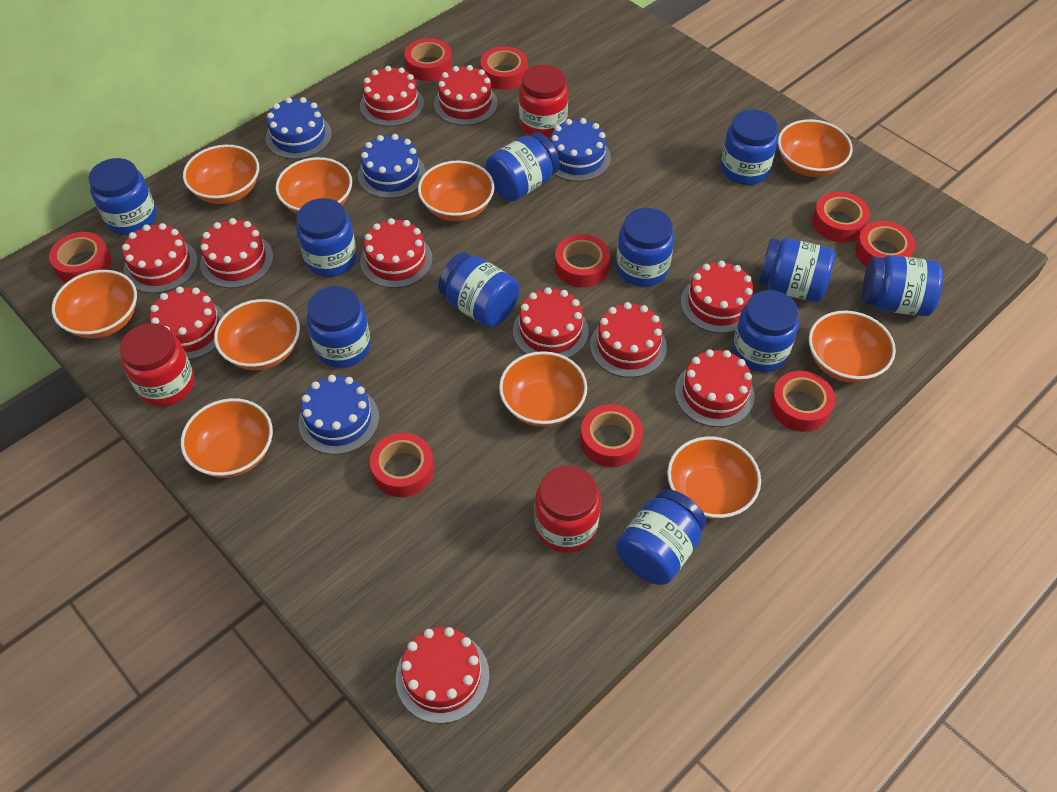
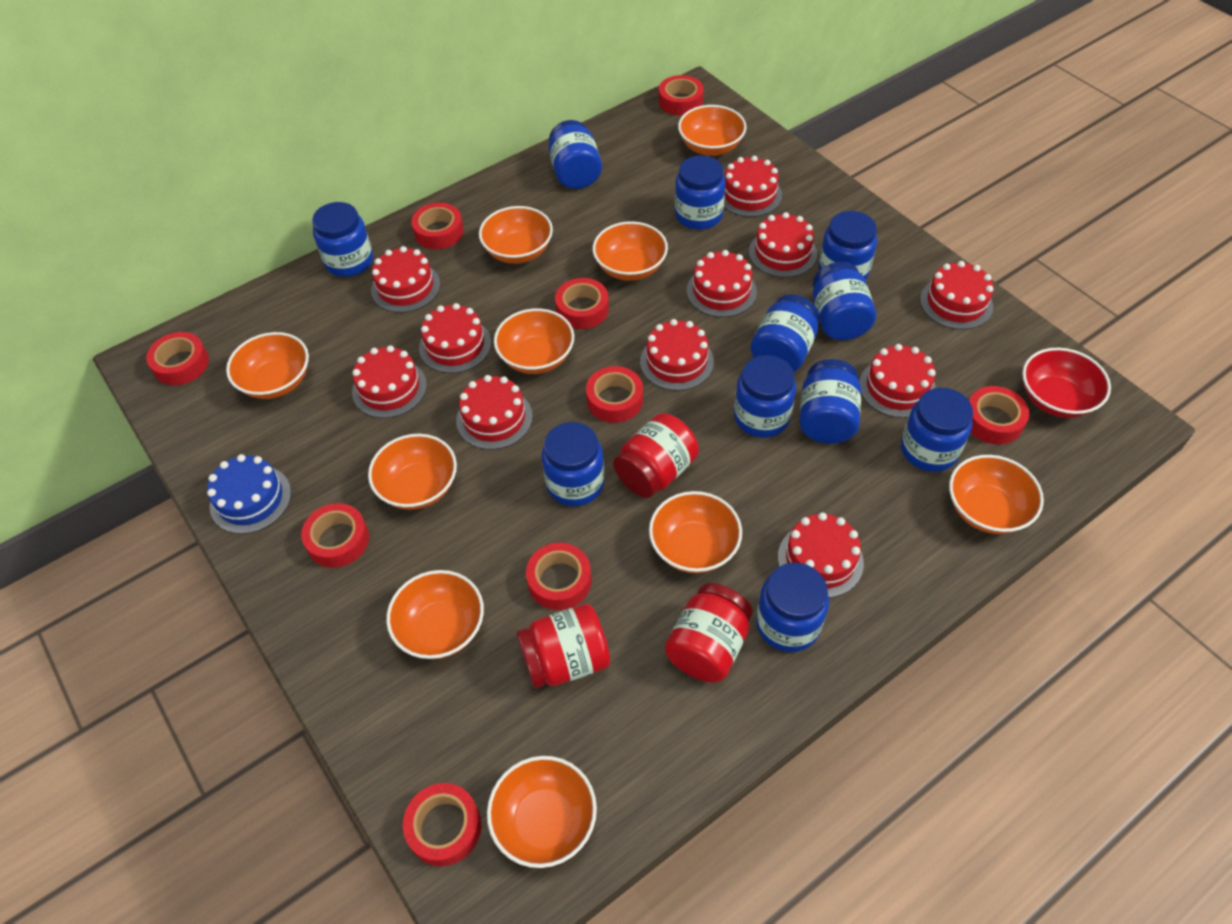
blue cake: [266,97,332,159] [298,375,379,455] [358,134,426,199] [551,118,611,182] = 4 -> [207,454,291,534] = 1
red bowl: none = 0 -> [1022,348,1111,418] = 1

